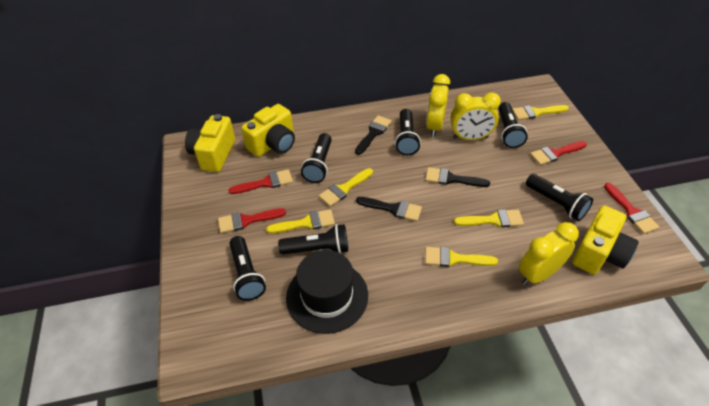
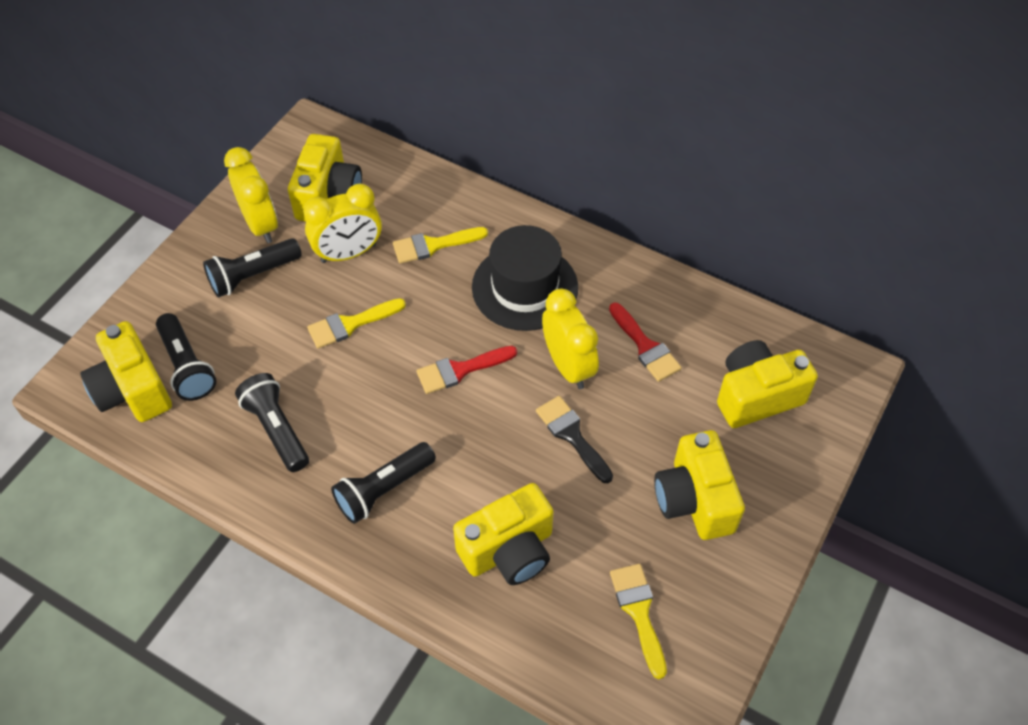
black brush: [355,115,392,155] [356,197,422,221] [425,167,490,187] = 3 -> [536,396,613,483] = 1
black flashlight: [229,236,266,301] [278,224,348,254] [301,133,332,183] [395,109,421,155] [498,102,528,148] [526,174,593,221] = 6 -> [156,313,216,401] [203,238,302,297] [235,373,309,472] [331,442,436,524] = 4
red brush: [218,208,286,233] [229,169,293,194] [530,141,587,165] [604,183,659,234] = 4 -> [416,346,517,394] [609,302,682,382] = 2
yellow brush: [266,209,335,233] [319,168,373,207] [425,247,498,267] [454,209,524,228] [512,105,569,120] = 5 -> [307,298,406,349] [393,227,488,264] [610,564,667,679] = 3
yellow camera: [185,114,235,172] [241,104,295,157] [572,205,639,275] = 3 -> [80,321,172,422] [288,134,362,222] [453,483,554,585] [654,430,745,540] [717,340,818,428] = 5

